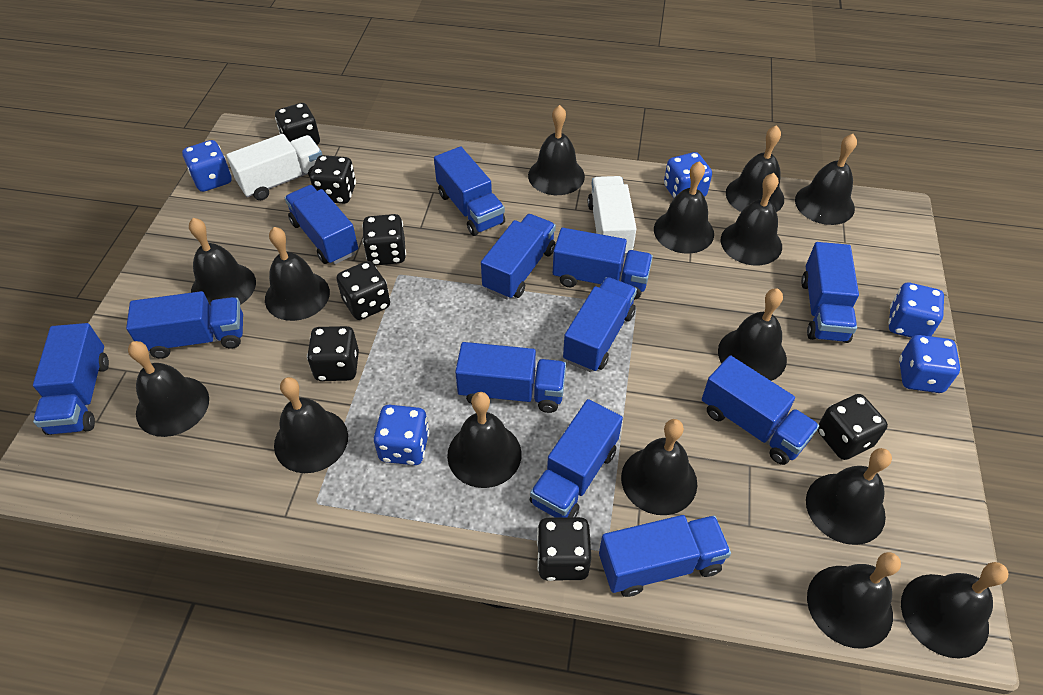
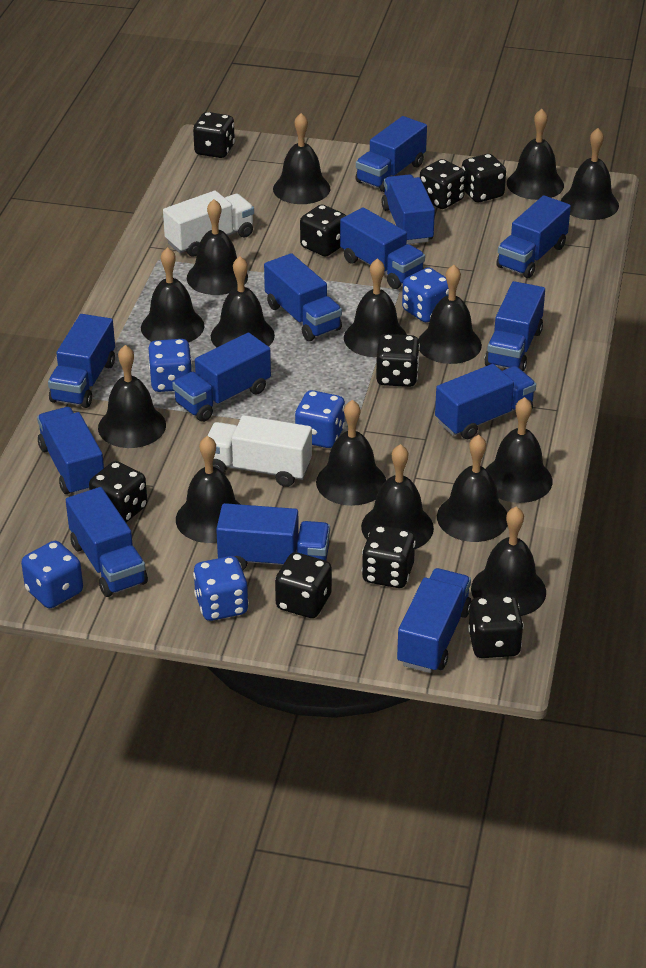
black dice: [275,103,320,145] [307,326,359,381] [310,155,356,204] [337,261,390,320] [362,214,406,266] [537,517,591,581] [818,394,888,460] = 7 -> [89,461,147,523] [193,112,235,158] [275,552,332,618] [300,205,346,257] [362,525,416,588] [376,334,420,387] [420,159,466,209] [462,154,506,202] [468,595,524,658] = 9
blue truck: [33,323,109,435] [126,291,243,359] [285,185,358,264] [434,146,505,236] [455,342,566,413] [481,214,556,300] [530,399,623,518] [553,228,653,300] [563,277,637,372] [599,515,731,597] [702,355,819,465] [801,242,859,343] = 12 -> [37,407,104,495] [48,314,115,408] [66,487,148,597] [172,332,271,422] [216,503,330,570] [264,253,342,341] [340,207,425,289] [355,116,427,192] [381,174,435,244] [397,568,471,673] [435,364,536,439] [484,281,545,372] [496,195,571,278] = 13

